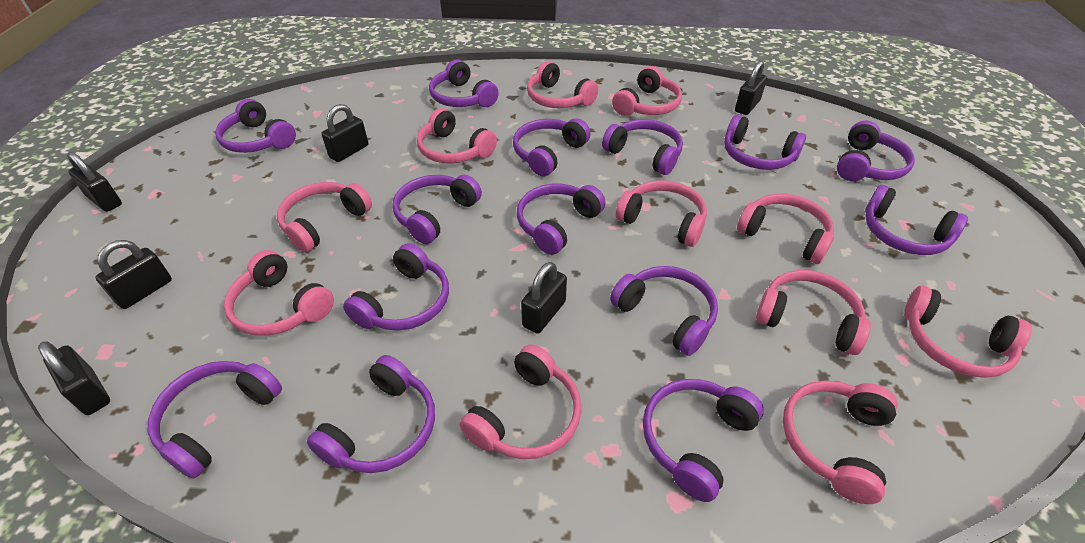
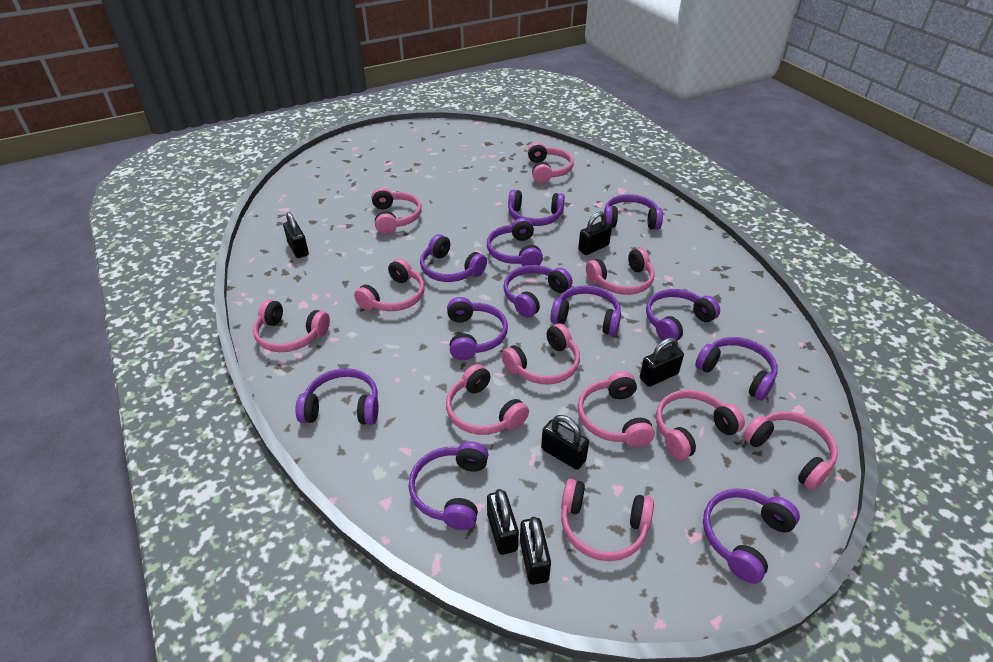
purple headphones: [148,361,282,479] [215,99,296,153] [307,355,435,473] [343,243,449,331] [392,175,482,244] [429,59,499,107] [513,118,591,176] [517,184,605,255] [602,119,683,175] [610,266,718,356] [643,379,764,502] [724,115,806,170] [837,121,915,181] [865,185,968,255] = 14 -> [295,368,379,425] [408,441,489,530] [420,234,487,282] [447,297,508,360] [487,218,543,266] [503,265,573,318] [508,190,565,226] [550,285,621,336] [604,194,663,230] [646,289,720,344] [695,337,778,401] [703,489,800,584] = 12

